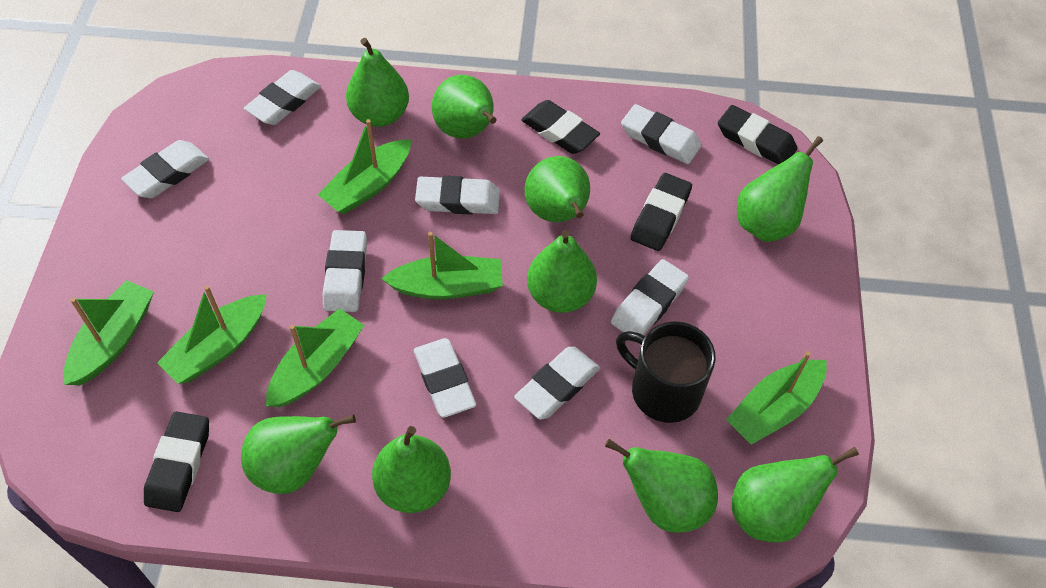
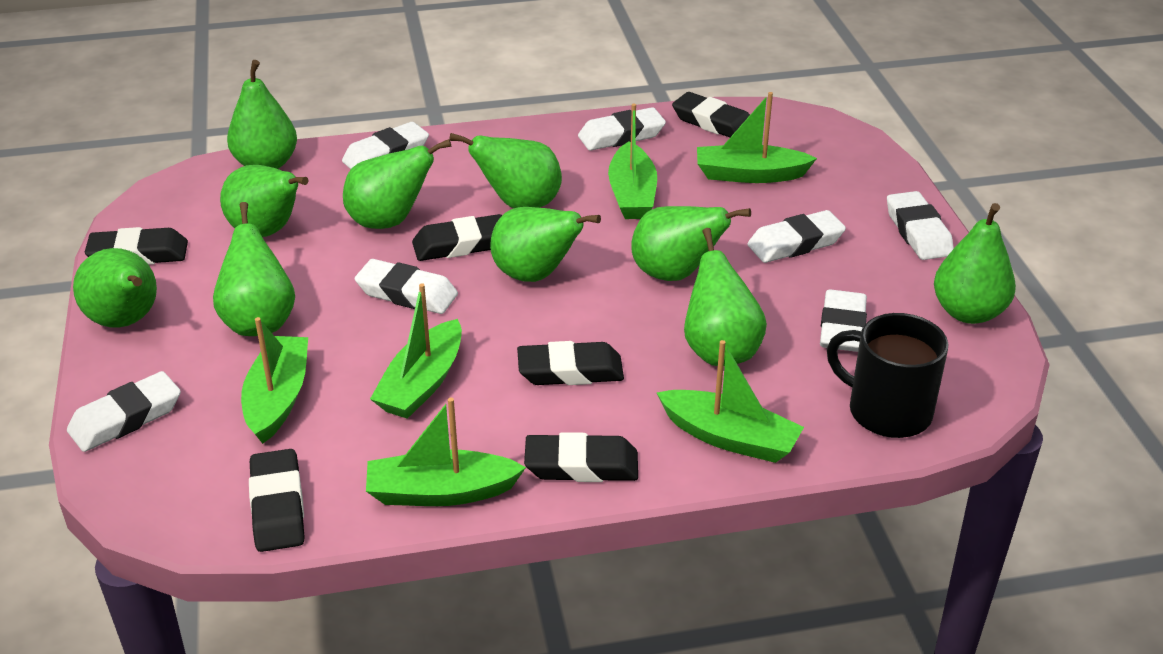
black eraser: [144,411,209,512] [521,100,600,154] [631,173,692,251] [718,105,797,165] = 4 -> [85,227,188,265] [249,449,305,552] [412,214,502,261] [517,341,624,385] [524,432,638,482] [672,92,750,137] = 6
green pear: [241,414,356,494] [346,38,409,127] [372,426,451,513] [432,75,497,139] [524,156,590,222] [527,230,597,313] [605,439,718,533] [731,447,859,542] [737,136,823,242] = 9 -> [73,248,157,328] [213,202,295,336] [220,165,309,237] [227,60,297,169] [343,139,451,229] [449,133,562,209] [490,207,601,282] [631,206,751,281] [684,228,767,366] [934,203,1016,324] = 10
white eraser: [121,140,209,198] [244,70,321,125] [323,230,367,312] [414,338,476,418] [415,176,500,215] [514,347,600,420] [611,259,689,335] [621,104,702,164] = 8 -> [67,371,181,452] [342,122,429,169] [355,259,458,314] [578,107,666,151] [747,210,846,263] [820,289,867,352] [887,191,954,260] = 7

